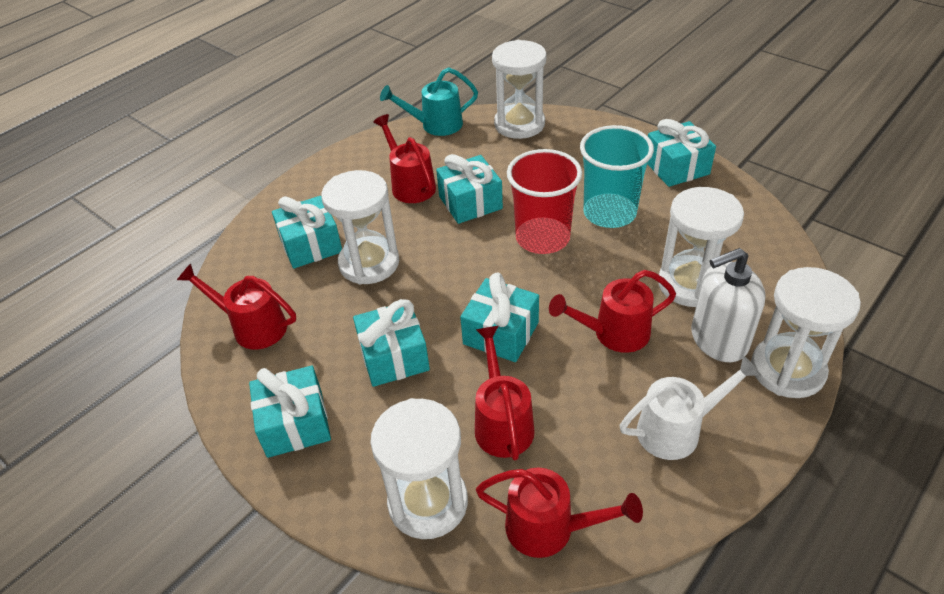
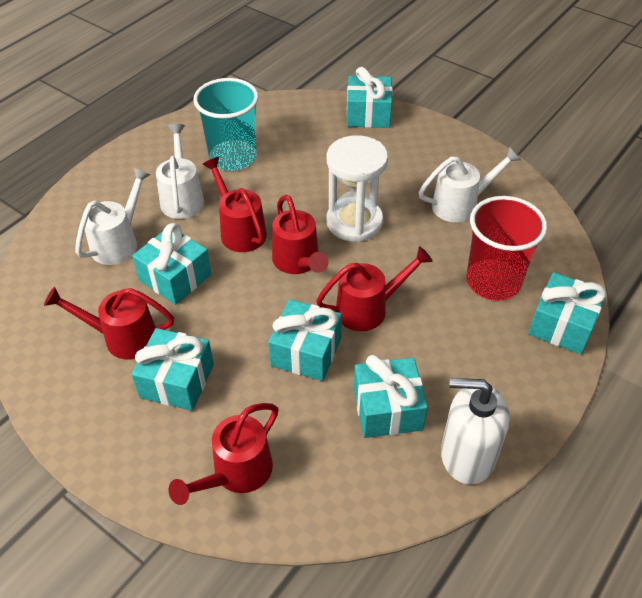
turquoise watering can: [380,67,478,136] = 1 -> none = 0
white hourglass: [321,170,399,285] [370,398,468,539] [492,40,547,139] [658,187,744,307] [751,267,861,398] = 5 -> [327,135,388,242] = 1
white watering can: [620,356,761,460] = 1 -> [75,168,151,265] [156,124,204,219] [419,147,521,222] = 3

